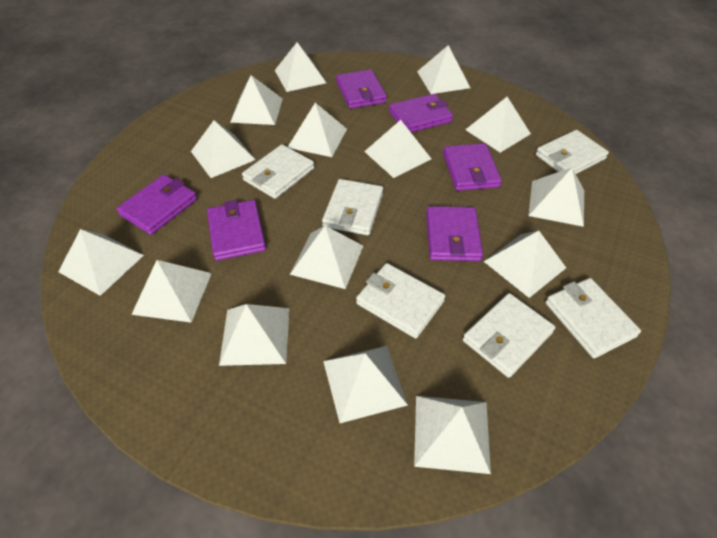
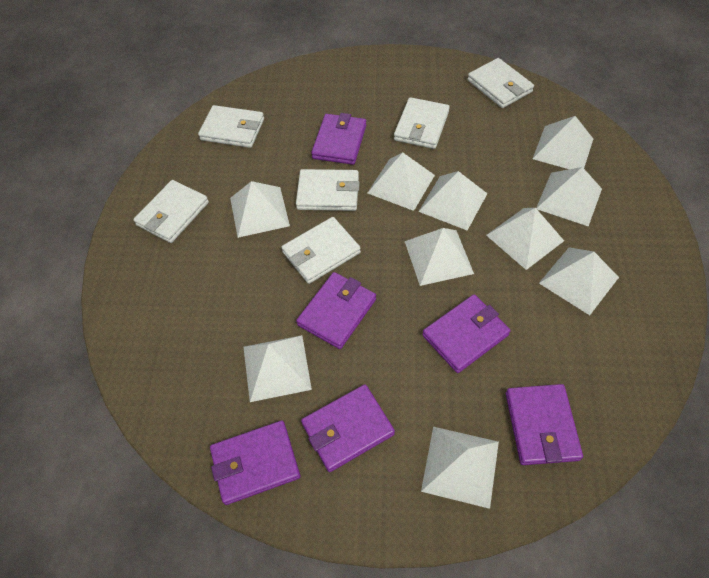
white pyramid: [58,229,144,296] [131,260,212,323] [191,120,256,178] [219,304,290,366] [230,75,283,125] [275,42,326,92] [288,103,347,157] [290,226,363,289] [323,346,408,423] [364,120,431,178] [414,396,491,474] [417,45,470,94] [465,97,531,153] [484,230,566,298] [528,168,584,227] = 15 -> [230,181,290,238] [243,335,312,402] [368,152,435,211] [405,228,474,286] [419,171,487,230] [421,427,499,509] [486,208,564,270] [533,116,593,169] [536,167,602,226] [539,247,619,315] = 10

